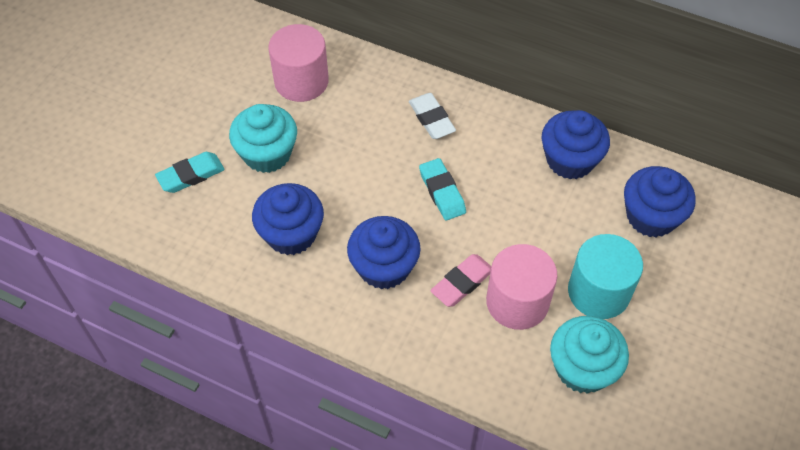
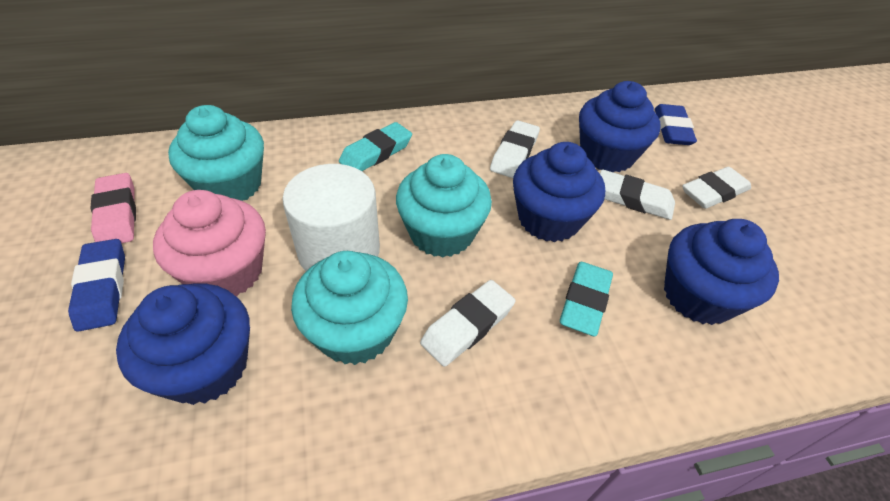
blue eraser: none = 0 -> [68,239,125,332] [655,104,697,145] = 2
pink cupcake: none = 0 -> [153,190,266,297] = 1
pink cylinder: [268,24,329,102] [486,244,557,330] = 2 -> none = 0
turquoise cupcake: [229,104,297,173] [550,316,629,394] = 2 -> [168,105,264,201] [291,251,408,365] [396,154,492,258] = 3
turquoise cylinder: [568,234,643,319] = 1 -> none = 0
white cylinder: none = 0 -> [282,164,380,271] = 1
white eraser: [409,93,456,139] = 1 -> [420,280,515,367] [490,120,540,178] [600,170,675,220] [682,167,751,209] = 4

